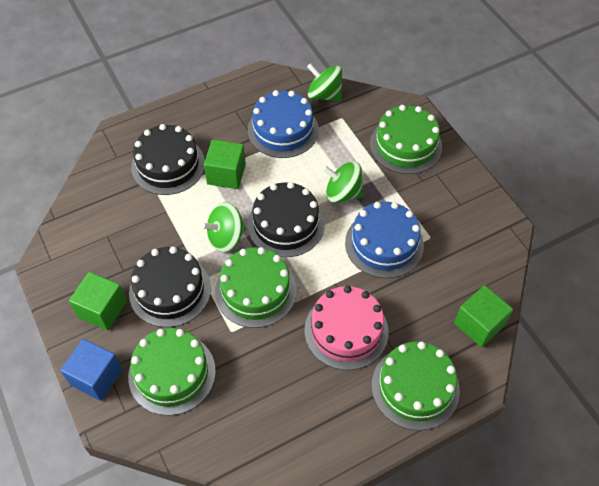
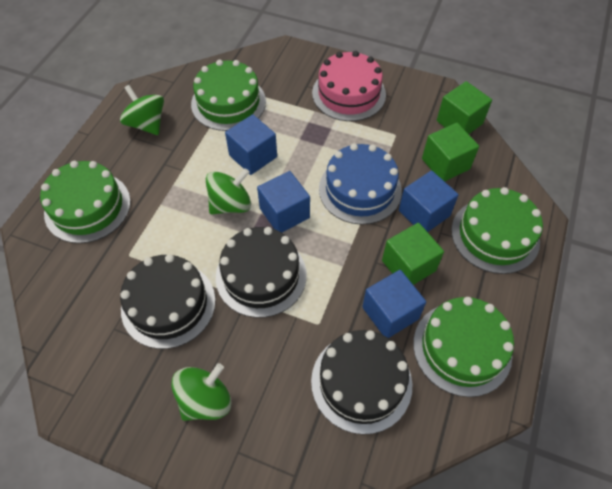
blue cake: [248,90,319,158] [345,202,424,278] = 2 -> [319,144,402,225] = 1
blue cube: [60,339,122,401] = 1 -> [225,114,277,175] [257,171,310,233] [362,270,426,338] [399,171,459,232] = 4

